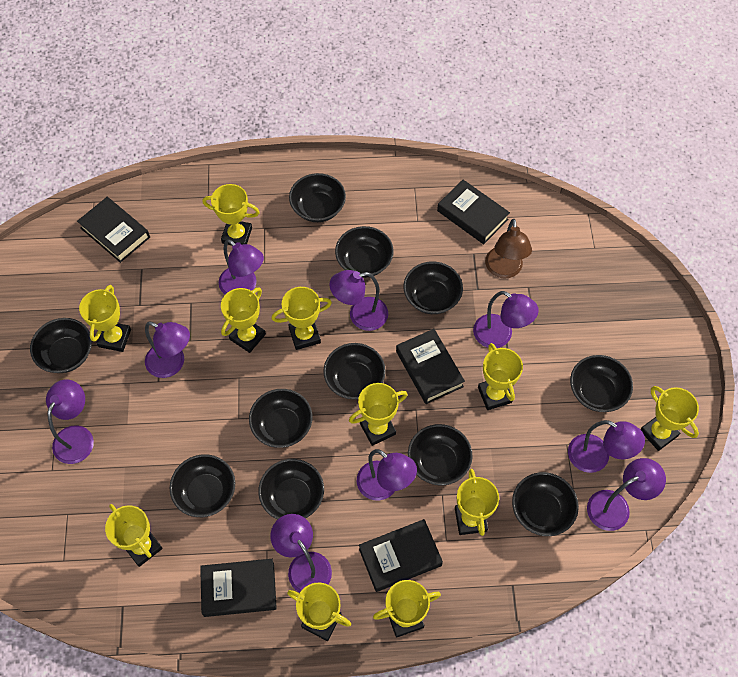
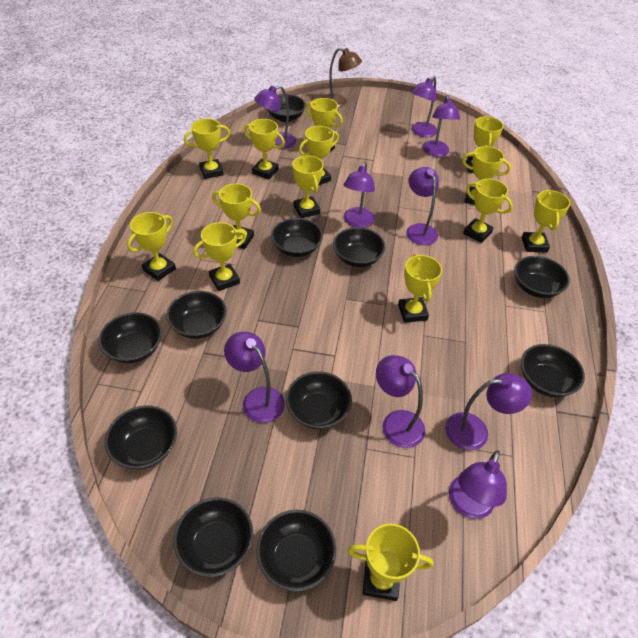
black book: [77,197,150,263] [200,559,277,617] [359,519,443,592] [396,329,465,404] [437,180,510,244] = 5 -> none = 0
yellow trophy: [79,285,131,352] [105,504,163,567] [202,184,260,245] [221,288,266,353] [271,287,332,350] [287,582,351,641] [349,383,408,446] [373,580,441,638] [455,469,499,536] [478,343,523,410] [640,386,699,451] = 11 -> [127,212,176,281] [184,118,230,179] [193,222,246,291] [212,184,261,249] [244,119,285,179] [292,156,323,218] [299,126,339,185] [305,98,343,153] [347,524,433,601] [398,254,442,323] [462,146,511,205] [463,179,513,243] [466,116,504,173] [522,190,570,253] = 14

